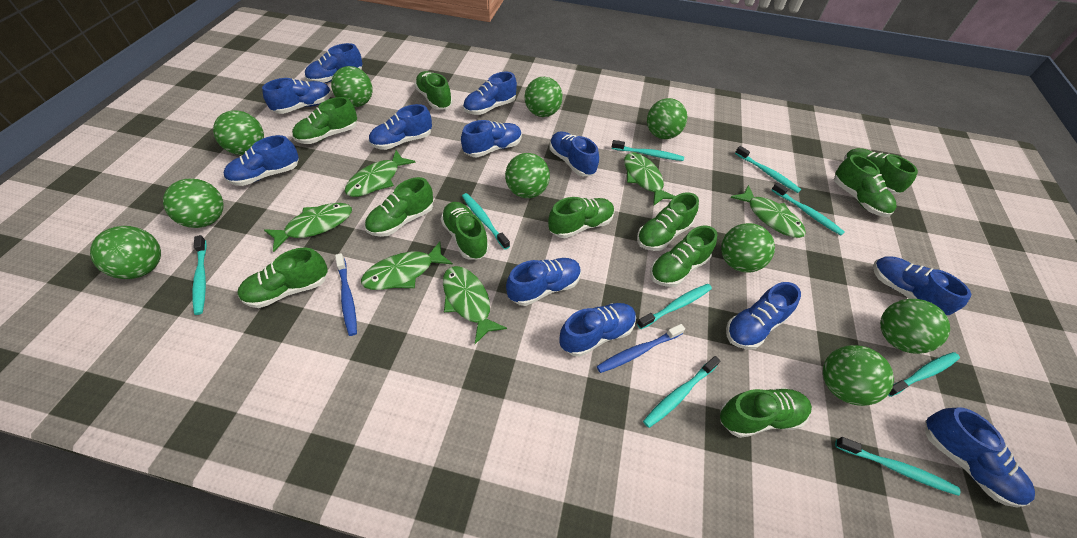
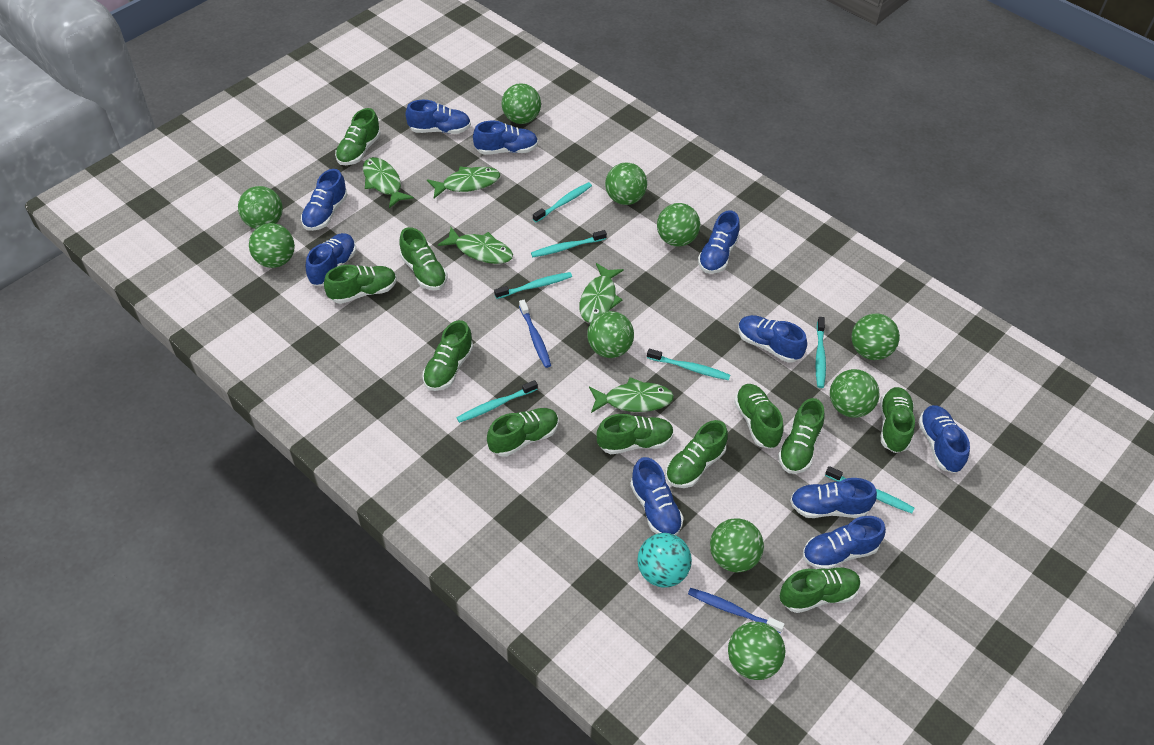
blue shoe: [224,135,299,186] [262,78,332,114] [305,43,363,83] [369,104,432,150] [461,120,522,157] [463,72,517,115] [506,258,581,306] [550,131,599,176] [559,303,636,357] [726,282,801,349] [873,257,971,315] [925,408,1035,508] = 12 -> [301,169,348,231] [306,233,356,286] [405,100,471,134] [473,121,538,155] [630,457,684,535] [698,210,740,274] [738,315,807,362] [790,478,877,518] [803,516,886,569] [918,405,970,473] = 10
green fish: [264,203,352,252] [345,150,416,197] [361,241,453,290] [443,266,507,344] [624,153,675,206] [730,185,806,238] = 6 -> [363,157,414,208] [427,167,500,198] [438,227,513,264] [579,263,624,323] [589,377,674,413] = 5
turquoise ball: none = 0 -> [637,533,692,587] = 1
turquoise toothbrush: [192,235,207,315] [462,193,510,249] [612,140,684,161] [637,284,712,329] [643,356,721,428] [735,146,801,193] [771,182,844,236] [835,437,961,496] [888,352,960,397] = 9 -> [456,380,538,423] [494,272,572,299] [531,230,607,257] [533,182,592,223] [647,349,730,380] [815,317,826,388] [825,466,914,513] = 7

